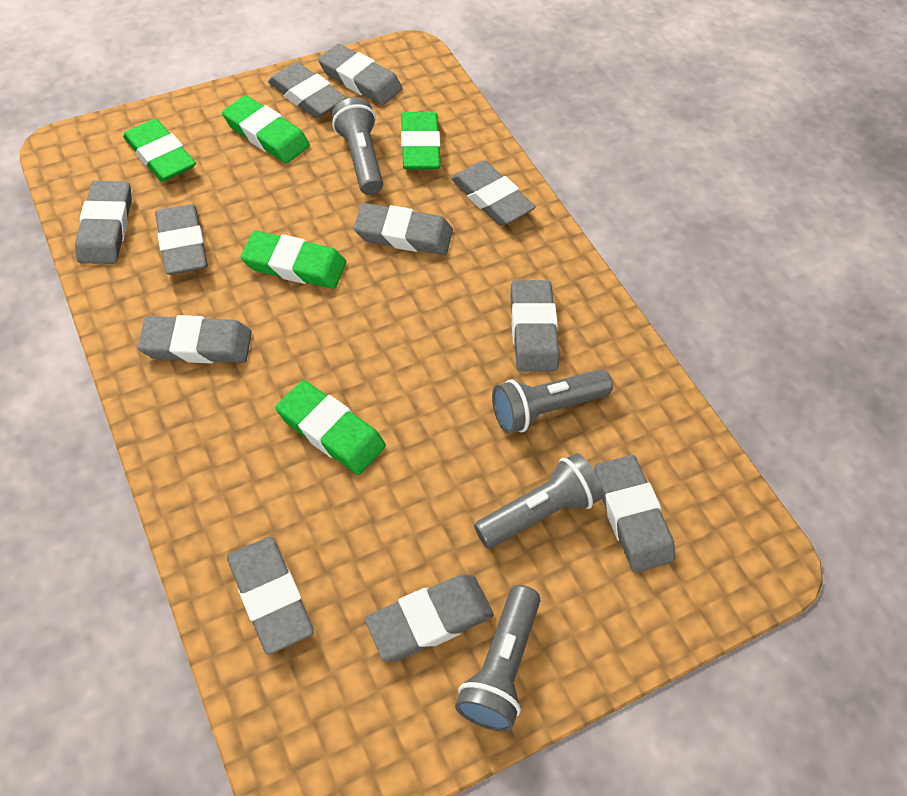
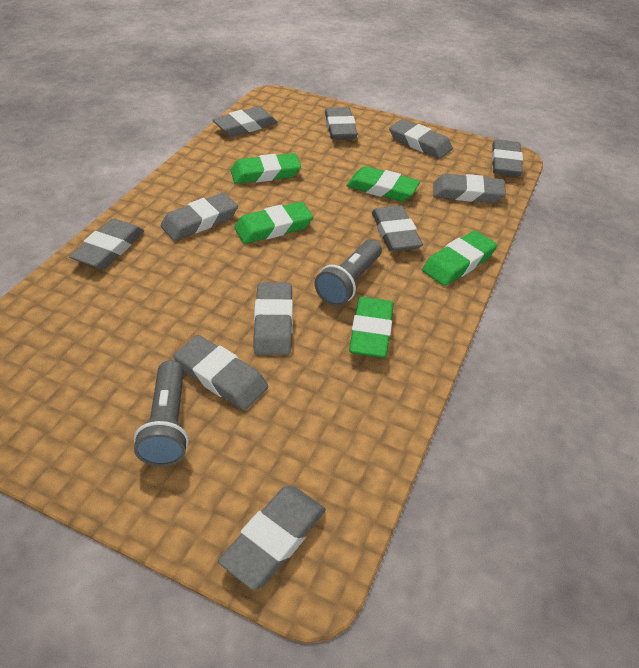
grey flashlight: [332,97,383,195] [455,585,540,732] [474,453,603,549] [492,369,613,434] = 4 -> [134,360,189,466] [315,239,382,306] = 2

